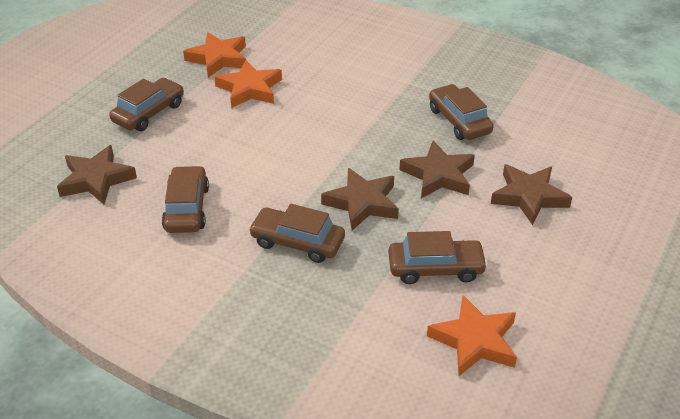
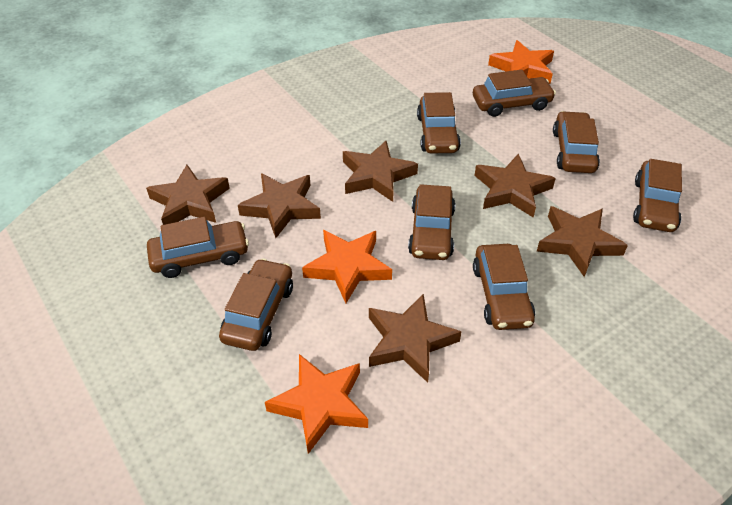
brown car: [109,78,184,131] [162,166,209,233] [249,204,345,263] [388,231,488,284] [429,84,493,140] = 5 -> [147,217,249,278] [219,258,293,351] [408,184,456,260] [417,92,461,154] [473,70,556,117] [473,244,535,330] [553,111,600,173] [633,159,682,232] = 8
brown star: [57,145,137,204] [321,168,399,231] [399,141,475,198] [491,164,572,225] = 4 -> [146,165,230,225] [238,173,321,238] [343,141,418,202] [369,294,461,383] [475,153,556,218] [537,206,628,277] = 6

